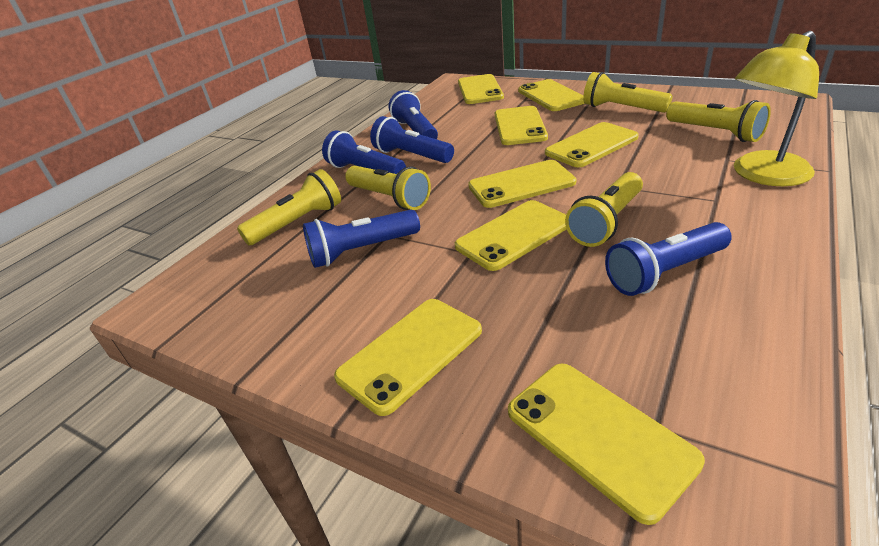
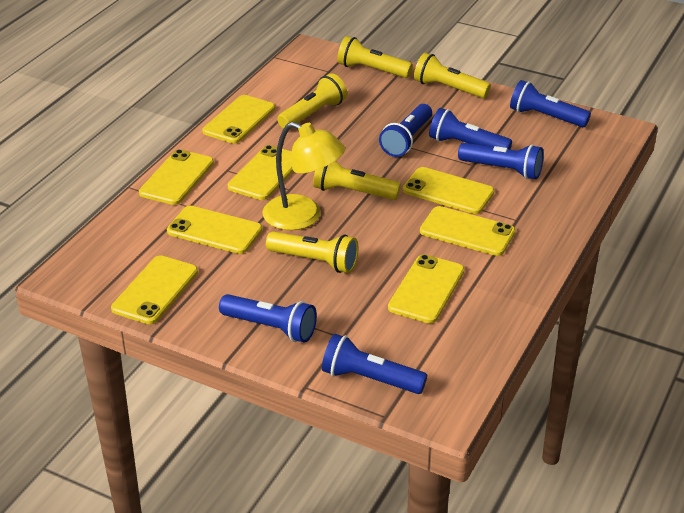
blue flashlight: [303,210,420,268] [322,130,406,174] [370,116,454,163] [389,90,438,139] [605,222,732,296] = 5 -> [219,294,317,343] [322,334,427,394] [379,104,432,157] [429,108,512,149] [458,143,544,179] [510,80,591,127] = 6

